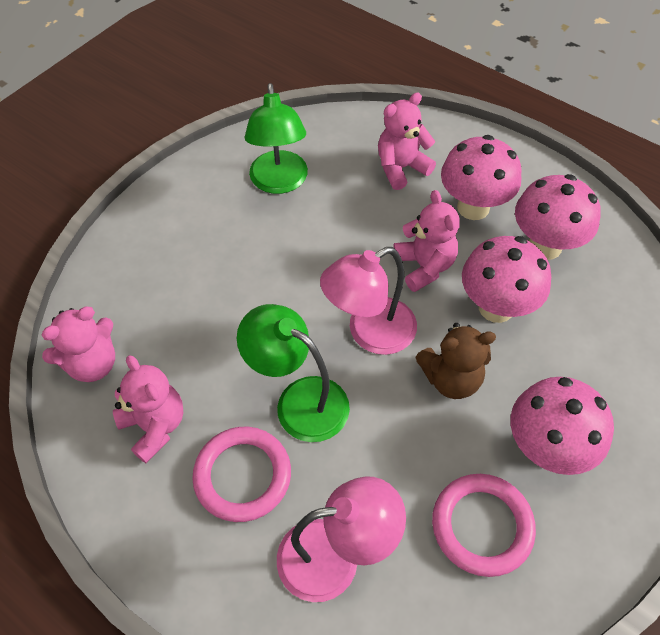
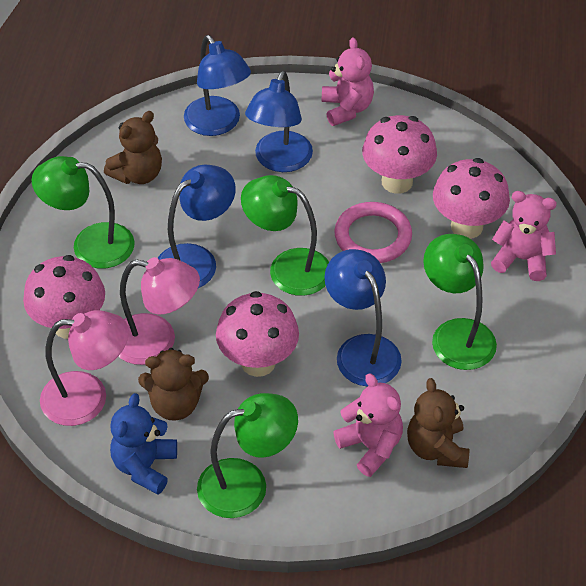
blue lamp: none = 0 -> [158,164,236,288] [184,35,251,136] [245,71,313,172] [325,249,402,387] = 4
blue teddy bear: none = 0 -> [110,393,177,494] = 1
brown teddy bear: [415,323,496,399] = 1 -> [104,111,162,184] [138,348,209,421] [407,378,470,468] = 3
green lamp: [237,304,350,442] [245,83,308,194] = 2 -> [32,156,135,268] [197,393,298,518] [241,175,329,296] [423,234,497,370] = 4
pink ring: [192,427,291,522] [432,474,536,577] = 2 -> [334,202,412,263] = 1
pink teddy bear: [41,307,115,382] [113,355,184,463] [378,93,436,190] [393,190,460,292] = 4 -> [322,37,374,126] [333,373,403,477] [491,191,557,281] = 3

